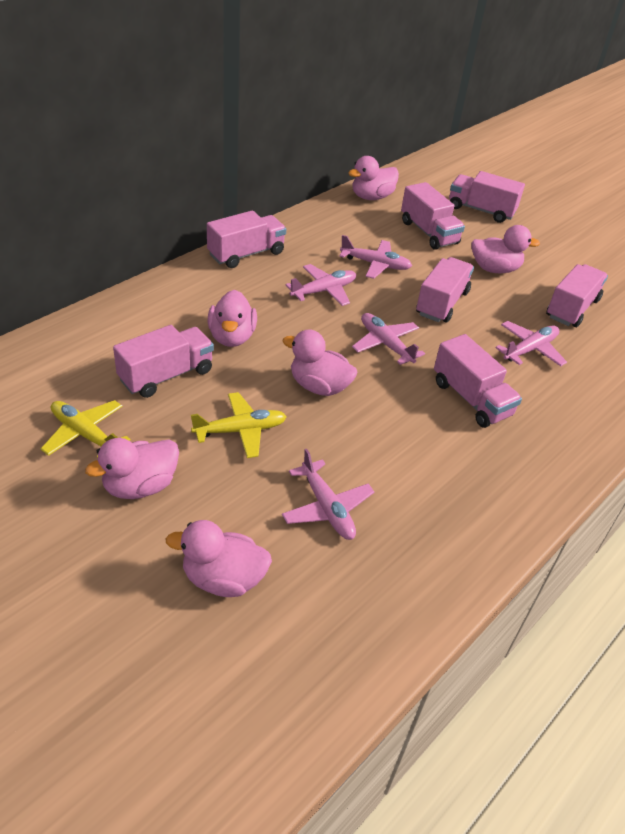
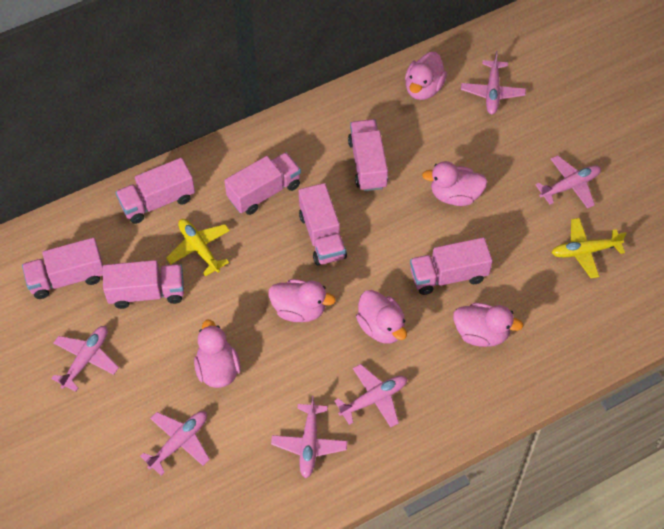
pink plane: [282,449,374,540] [285,264,356,306] [339,235,412,279] [352,313,425,365] [495,321,567,366] = 5 -> [51,326,119,392] [140,411,210,476] [271,396,347,478] [334,364,407,427] [461,51,526,114] [535,155,601,209] = 6

